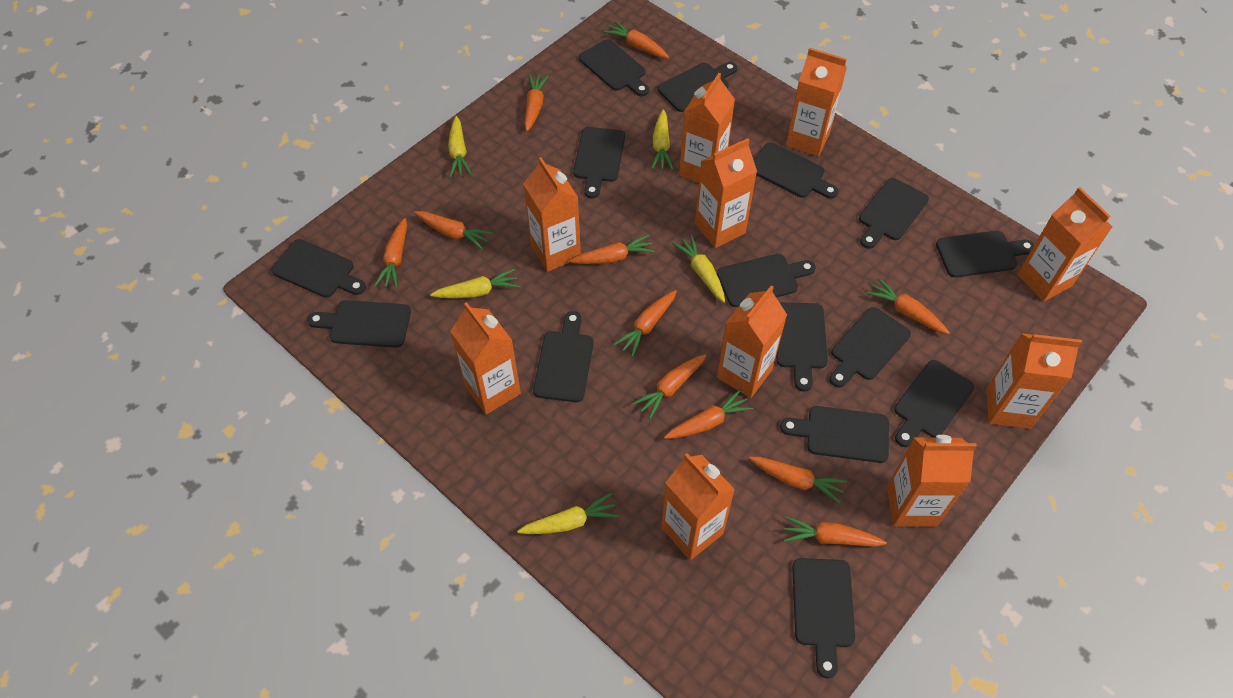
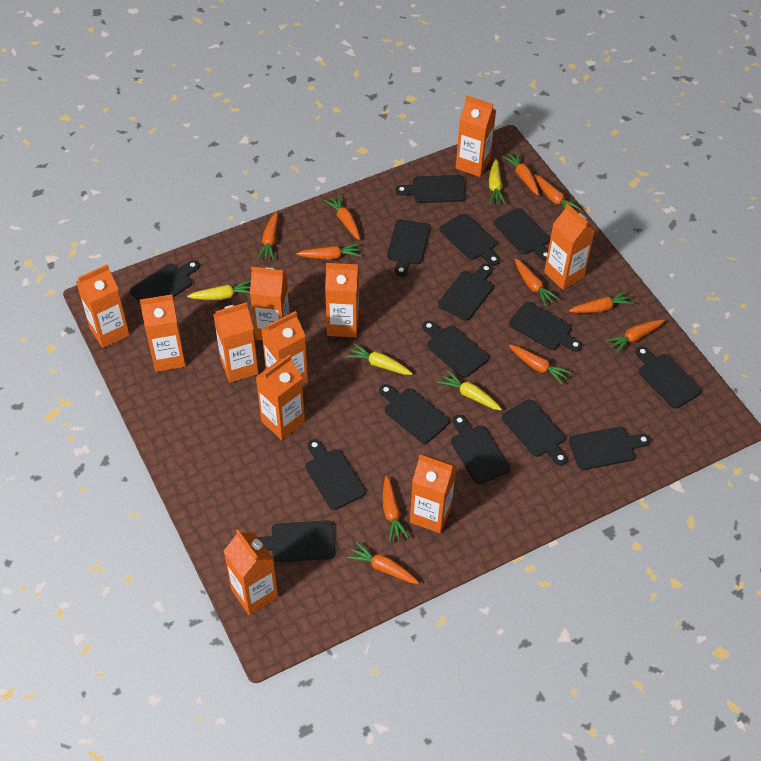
orange carton: [450,302,521,414] [523,157,581,272] [661,453,735,560] [679,73,735,183] [695,138,757,248] [717,286,787,398] [786,48,847,156] [887,435,977,527] [986,333,1082,429] [1017,187,1112,302] = 10 -> [76,264,130,348] [140,294,186,372] [213,302,259,383] [224,530,278,615] [250,267,290,340] [256,354,305,440] [261,311,308,384] [325,263,359,337] [410,454,457,533] [456,96,496,177] [544,203,595,290] = 11
yellow carrot: [430,268,519,298] [448,116,472,177] [517,493,619,534] [651,109,673,170] [672,235,725,303] = 5 -> [187,280,251,300] [347,343,413,375] [438,370,502,410] [489,159,506,204] = 4

